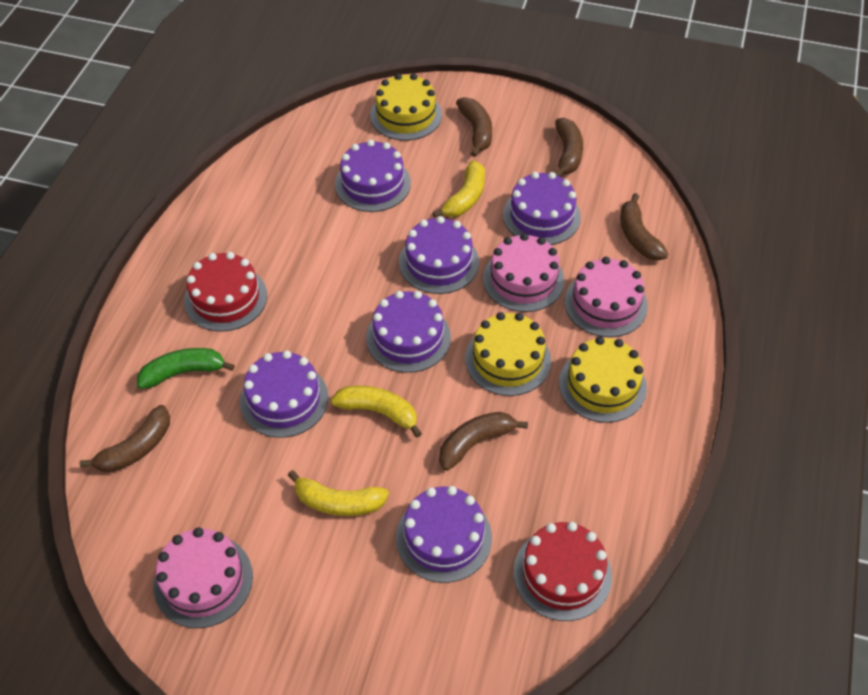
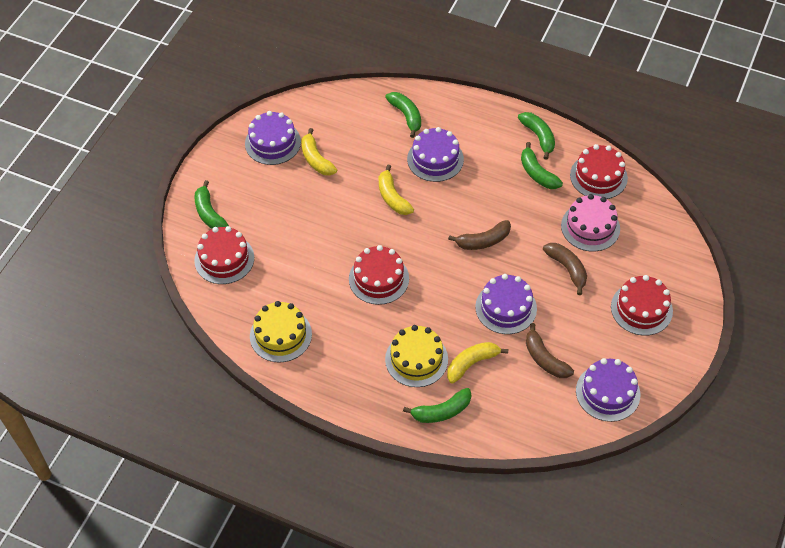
brown banana: [80,405,170,472] [439,412,528,471] [456,97,492,157] [555,118,583,176] [620,193,669,261] = 5 -> [448,220,511,250] [526,323,574,378] [543,243,587,295] = 3
green banana: [137,348,235,389] = 1 -> [195,180,229,229] [385,92,421,138] [403,388,472,423] [518,112,555,160] [521,142,563,189] = 5
pink cake: [153,527,253,628] [483,233,564,312] [565,257,648,337] = 3 -> [561,194,620,251] = 1
purple cake: [240,350,328,438] [335,139,411,212] [366,291,451,373] [396,486,492,583] [399,216,479,294] [503,172,581,245] = 6 -> [245,111,301,165] [407,127,464,182] [475,274,537,334] [576,358,640,422] = 4
red cake: [184,252,267,332] [514,522,612,621] = 2 -> [194,226,254,284] [349,245,409,305] [570,144,628,199] [611,275,673,335] = 4
yellow cake: [370,73,442,141] [465,312,551,396] [559,336,647,423] = 3 -> [250,301,312,362] [385,325,448,387] = 2

